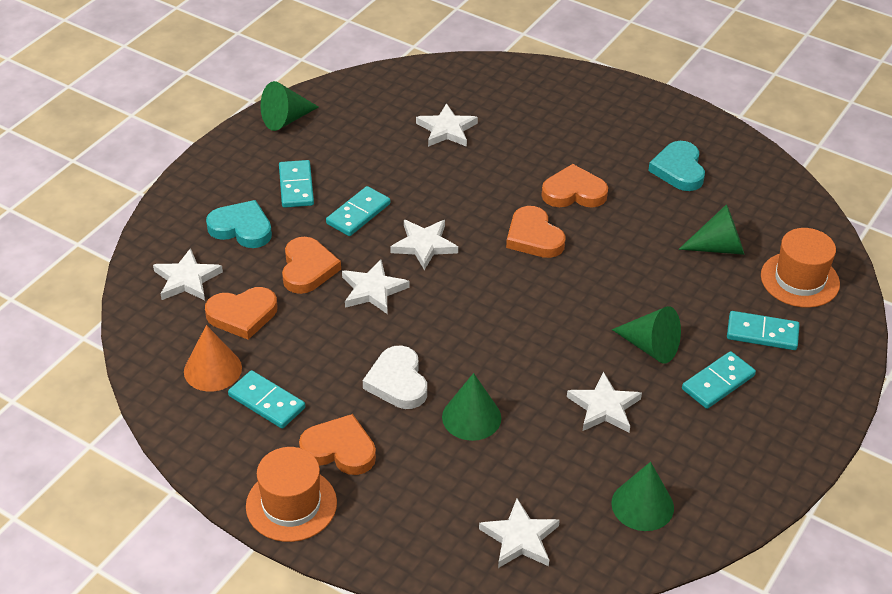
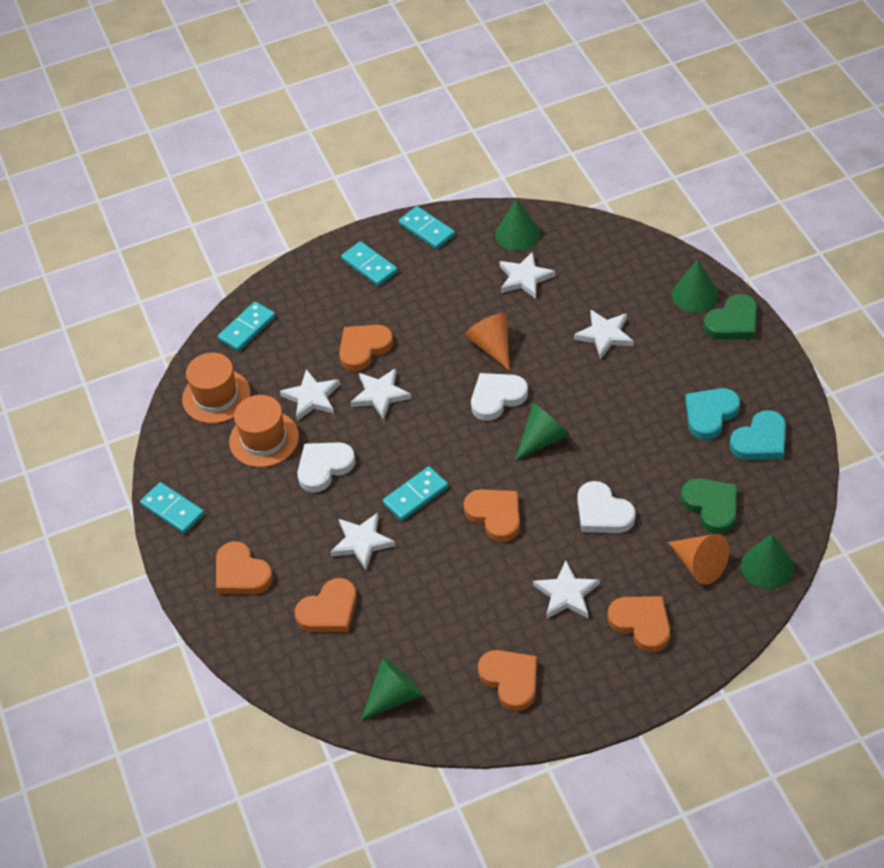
green heart: none = 0 -> [681,478,737,534] [704,294,757,340] = 2
orange cone: [184,325,242,392] = 1 -> [465,313,510,371] [668,534,729,585] = 2
orange heart: [205,287,277,340] [282,237,341,294] [299,414,376,475] [506,206,566,258] [541,164,608,208] = 5 -> [216,541,273,594] [295,578,357,632] [339,325,393,371] [463,489,520,542] [478,650,537,711] [607,596,670,652] = 6
white heart: [363,345,427,409] = 1 -> [297,442,356,493] [471,373,528,421] [577,481,636,533] = 3

